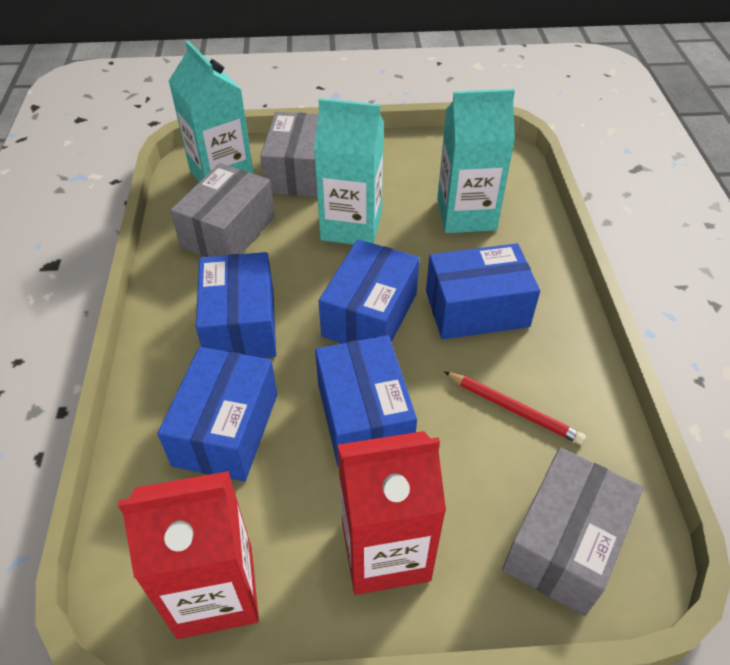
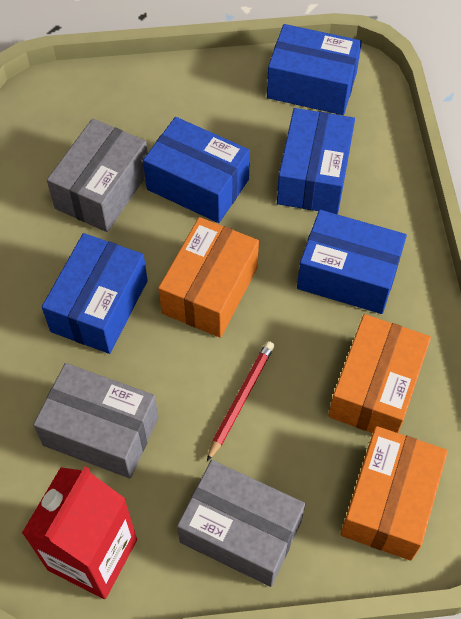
orange box: none = 0 -> [158,217,259,338] [328,314,431,433] [340,426,448,561] = 3
red carton: [118,471,259,639] [337,431,446,595] = 2 -> [22,467,137,599] = 1
turquoise carton: [169,40,254,182] [314,98,384,245] [437,89,515,233] = 3 -> none = 0

